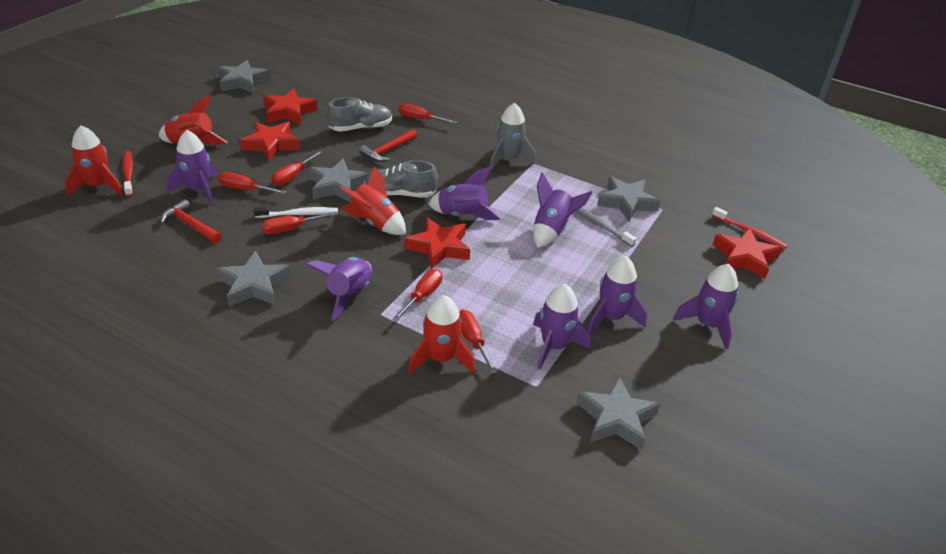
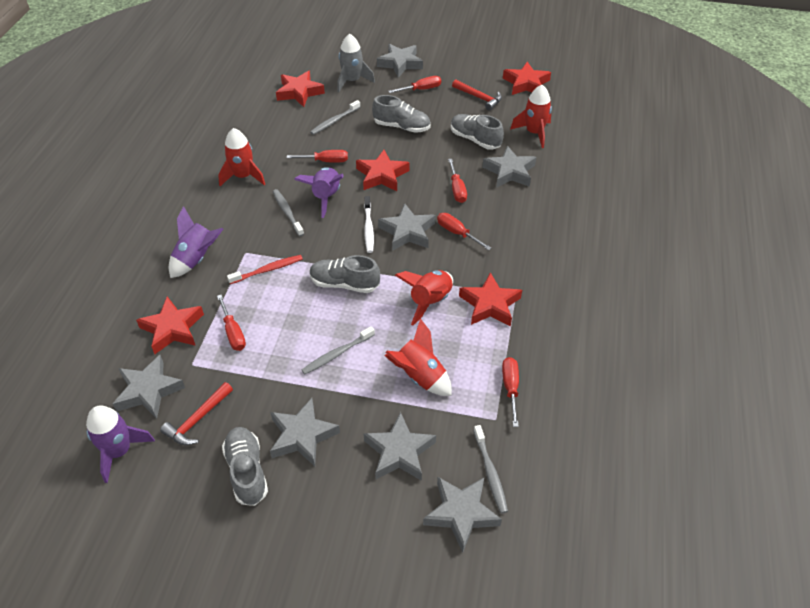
grey shoe: [327,97,392,132] [364,160,438,198] = 2 -> [222,427,268,506] [310,255,380,293] [372,95,431,133] [451,114,504,150] = 4
grey star: [217,251,291,307] [218,60,270,93] [309,159,369,203] [576,376,660,450] [597,177,661,221] = 5 -> [113,355,185,419] [270,398,340,467] [364,412,436,481] [377,44,423,77] [378,203,435,251] [423,477,502,552] [482,146,536,188] = 7
grey toothbrush: [576,208,637,247] = 1 -> [273,189,304,236] [302,326,375,375] [310,100,360,135] [474,425,508,514] = 4
purple rocket: [167,130,217,205] [305,257,372,321] [428,166,501,220] [533,172,593,248] [533,284,591,370] [588,256,647,333] [673,264,739,349] = 7 -> [86,406,155,483] [169,206,223,278] [294,167,344,218] = 3
red star: [240,122,300,161] [263,89,318,125] [404,217,470,269] [713,228,782,279] = 4 -> [136,297,204,354] [276,71,325,107] [356,150,410,191] [459,272,522,326] [503,62,551,95] = 5
red toothbrush: [123,151,133,197] [712,207,788,249] = 2 -> [227,255,303,284] = 1

